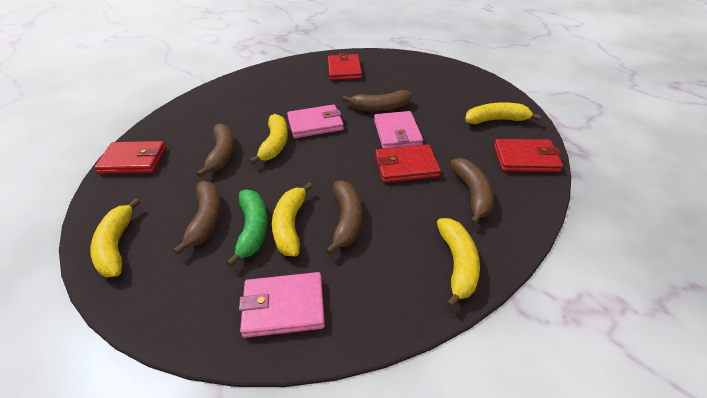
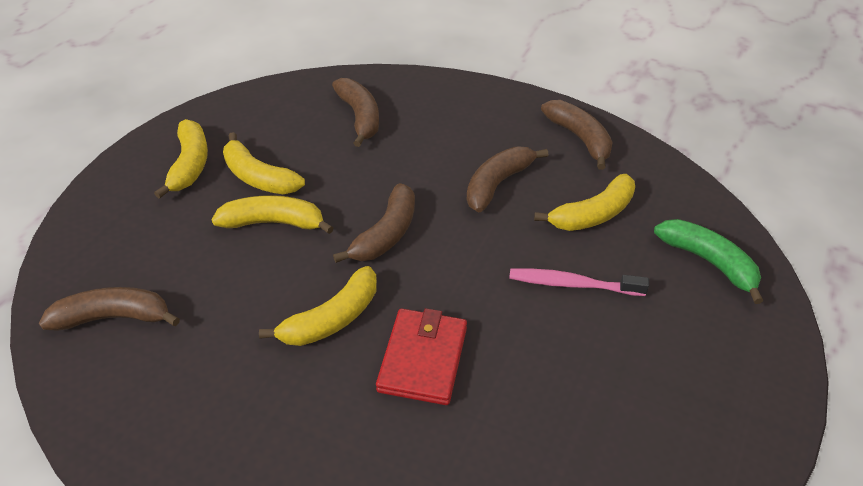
pink toothbrush: none = 0 -> [509,269,649,296] = 1
pink wallet: [239,272,325,338] [287,104,344,138] [374,111,423,149] = 3 -> none = 0
red wallet: [94,141,166,174] [328,53,362,81] [375,144,441,183] [494,139,563,172] = 4 -> [376,308,467,405] = 1

